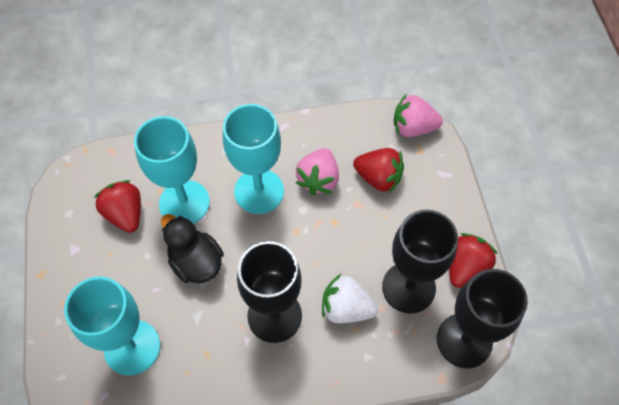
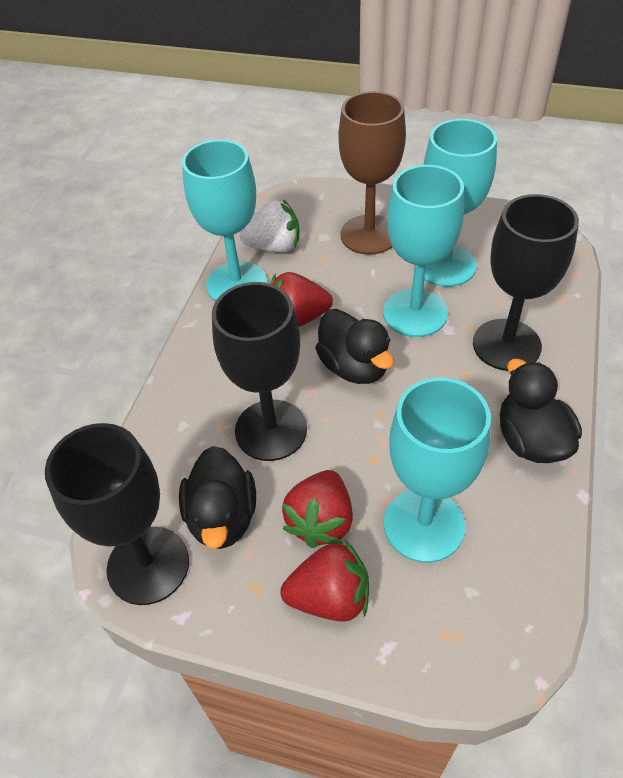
black duck: [161,214,224,283] = 1 -> [179,446,256,549] [315,309,394,384] [500,359,582,463] = 3
brown goblet: none = 0 -> [339,91,406,255] = 1
pink strawberry: [296,148,339,195] [394,94,443,137] = 2 -> none = 0
turquoise goblet: [64,276,160,376] [134,116,210,223] [223,104,284,214] = 3 -> [182,140,267,301] [383,165,464,337] [384,378,491,563] [424,119,497,287] = 4

